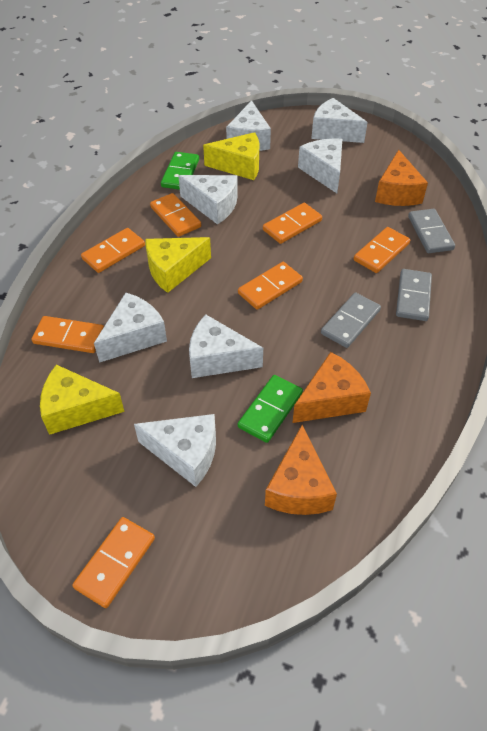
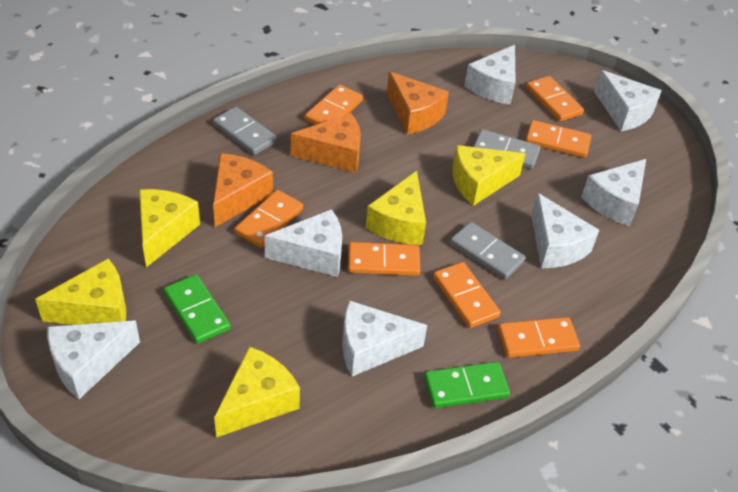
yellow cheese: [40,365,125,435] [145,237,211,293] [203,132,259,180] = 3 -> [35,258,126,325] [139,189,200,267] [214,347,300,438] [366,171,426,245] [452,145,525,206] = 5

